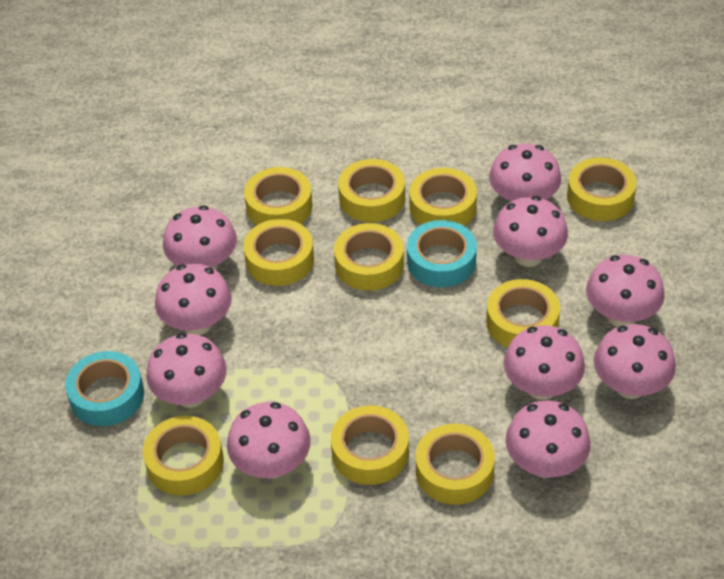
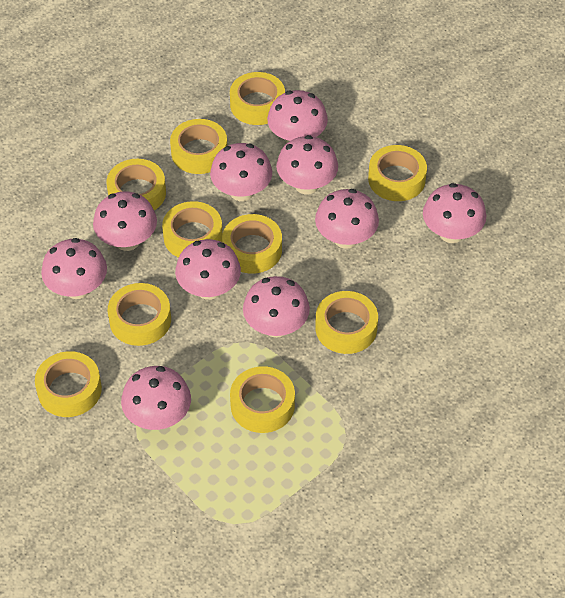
turquoise tape: [65,351,144,426] [407,220,477,287] = 2 -> none = 0

